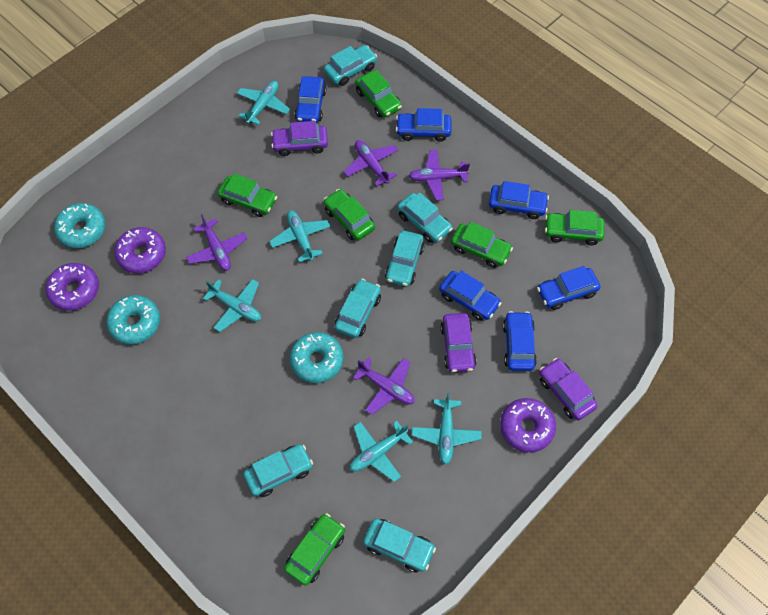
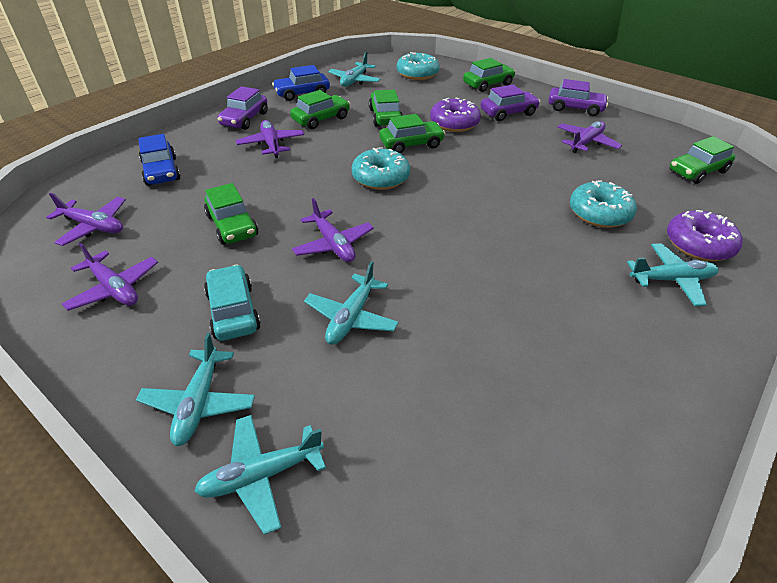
blue car: [294,76,326,123] [396,108,452,142] [439,271,501,321] [489,181,549,219] [503,311,537,371] [537,266,600,310] = 6 -> [138,134,181,186] [272,65,330,101] = 2
purple donut: [46,263,99,311] [114,227,166,273] [500,398,556,452] = 3 -> [430,98,481,132] [667,210,743,261] = 2
purple plane: [186,214,247,271] [344,140,398,186] [353,357,415,415] [409,150,470,201] = 4 -> [46,193,126,246] [62,242,158,311] [236,120,304,158] [292,198,374,262] [557,121,622,153] = 5
turquoise car: [243,444,313,497] [324,45,377,86] [335,279,381,338] [363,518,436,573] [385,230,425,287] [397,192,453,243] = 6 -> [204,264,261,341] = 1

